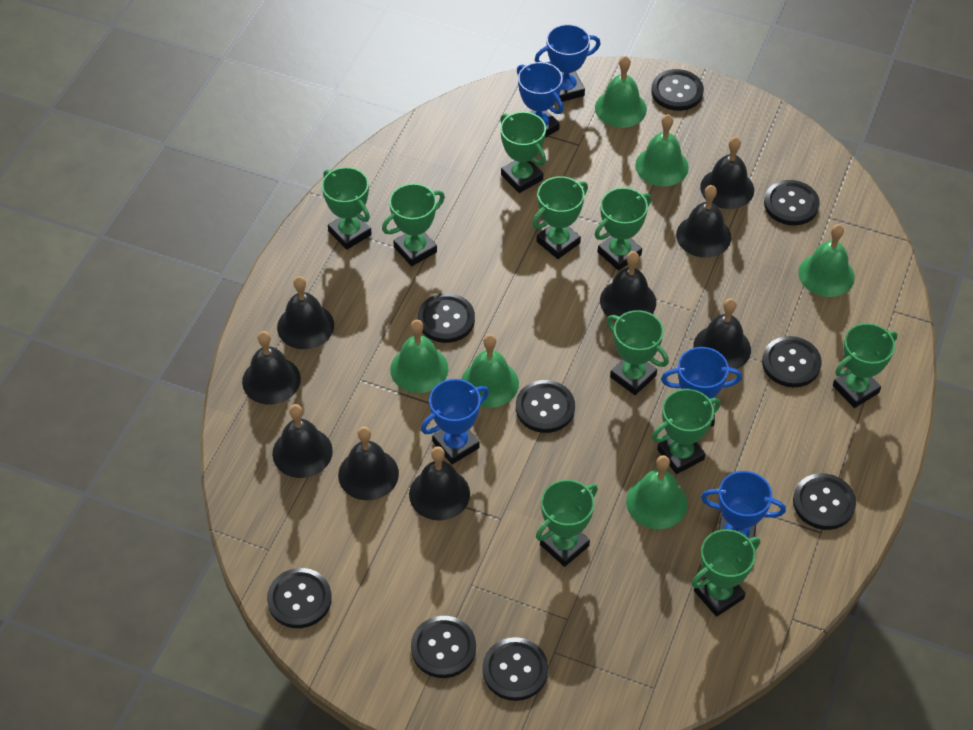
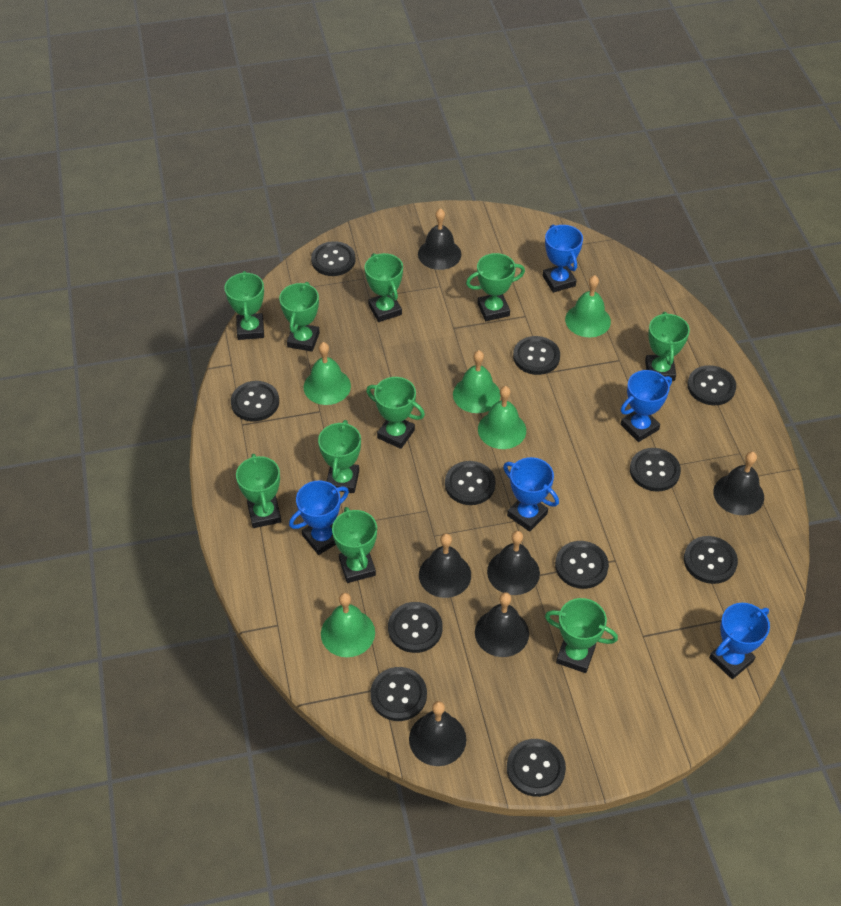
black bell: [242,331,301,404] [272,404,333,478] [277,276,334,349] [338,427,399,500] [409,447,470,521] [600,251,656,321] [676,185,731,258] [693,298,751,369] [700,137,754,209] = 9 -> [409,701,466,766] [418,208,461,270] [419,533,471,598] [475,592,529,657] [487,531,540,595] [713,452,764,515] = 6
black button: [267,568,332,628] [411,616,476,678] [418,293,475,343] [482,637,548,701] [516,380,575,433] [651,69,704,111] [762,336,822,387] [764,180,820,225] [793,473,856,530] = 9 -> [231,381,279,422] [311,241,355,276] [370,667,427,721] [388,602,443,653] [445,461,496,505] [507,739,566,797] [513,336,560,375] [555,541,609,589] [630,448,681,492] [684,536,738,584] [687,365,736,405] = 11
green bell: [390,320,448,393] [461,334,519,408] [595,56,647,128] [626,455,688,529] [635,114,689,186] [799,224,855,297] = 6 -> [304,342,351,405] [321,593,375,657] [453,350,500,413] [478,386,526,449] [565,275,611,337] = 5

